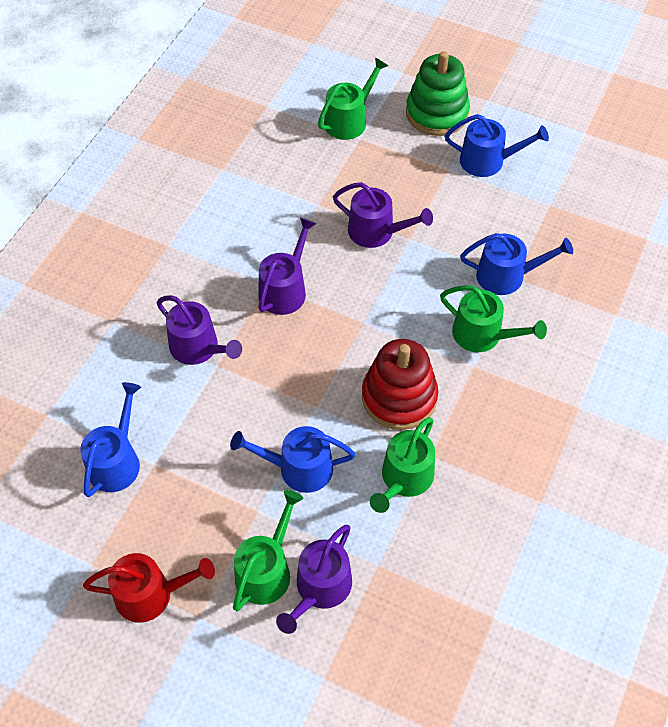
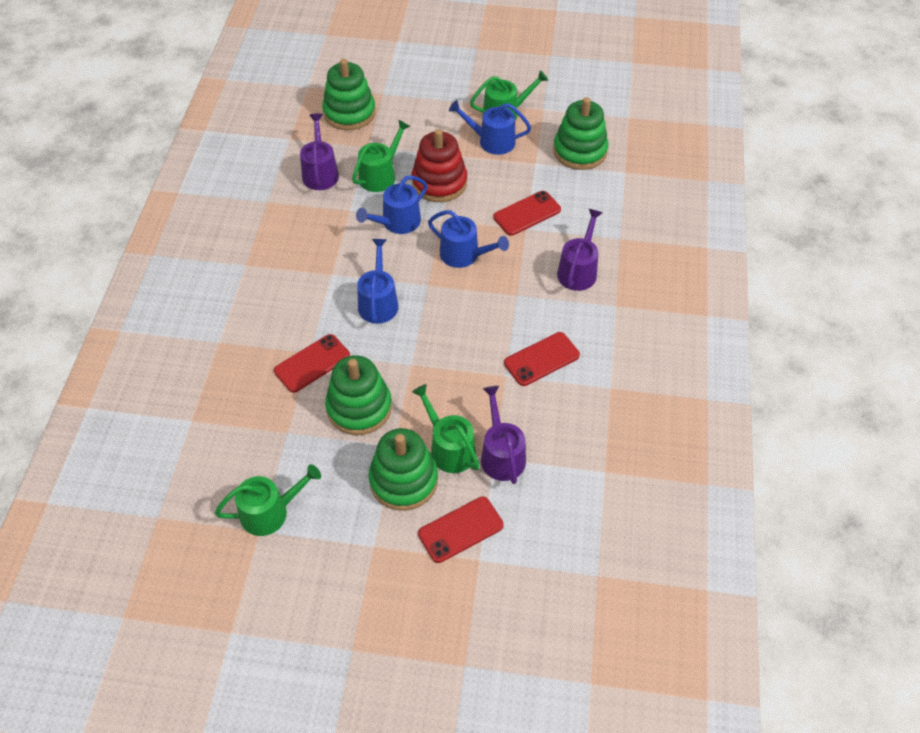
green stacking toy: [406,51,470,136] = 1 -> [322,59,376,130] [325,355,392,435] [368,428,438,511] [553,97,608,170] = 4
purple watering can: [157,295,242,365] [258,218,317,315] [276,525,352,634] [333,182,433,248] = 4 -> [300,114,339,190] [481,386,526,484] [557,209,602,291] = 3
red phone: none = 0 -> [274,334,350,393] [418,497,504,563] [493,191,561,236] [504,332,580,386] = 4
red watering can: [83,553,215,623] = 1 -> none = 0

